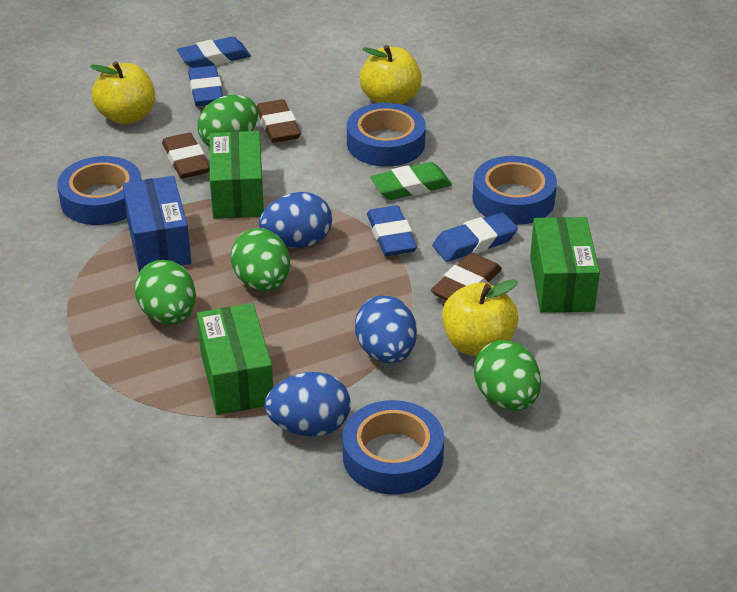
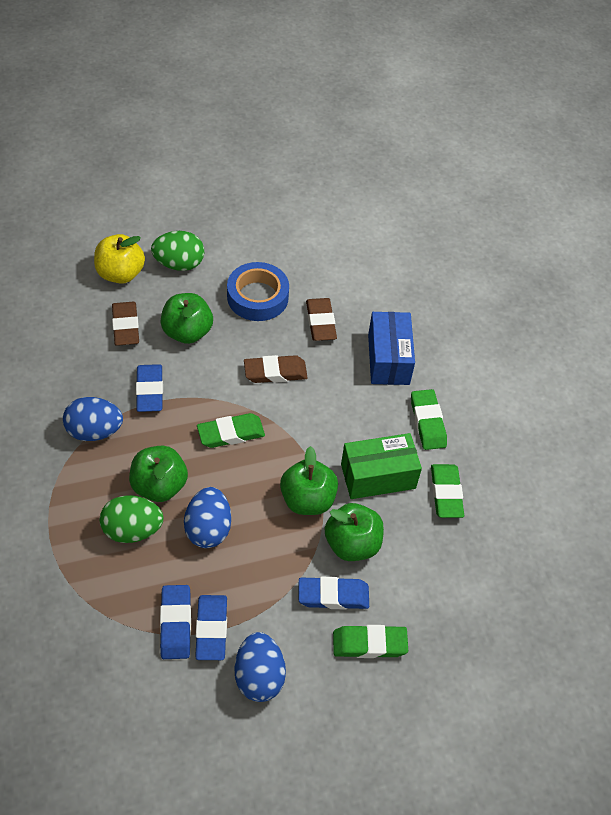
blue tape: [57,156,142,225] [342,400,444,495] [347,103,426,167] [472,156,557,225] = 4 -> [227,262,289,321] = 1
green apple: none = 0 -> [129,446,188,502] [161,293,213,344] [280,446,338,515] [325,503,384,561] = 4
green box: [197,303,273,415] [210,131,264,219] [530,217,600,313] = 3 -> [341,433,422,499] = 1
green egg: [134,260,196,325] [198,95,258,147] [230,228,290,291] [474,340,541,411] = 4 -> [100,495,163,543] [151,231,204,271] = 2
green eraser: [370,162,452,200] = 1 -> [197,413,265,448] [333,625,408,658] [411,389,447,450] [431,464,464,518] = 4
yellow apple: [90,61,155,125] [360,45,422,105] [442,279,519,356] = 3 -> [94,234,145,284] = 1

